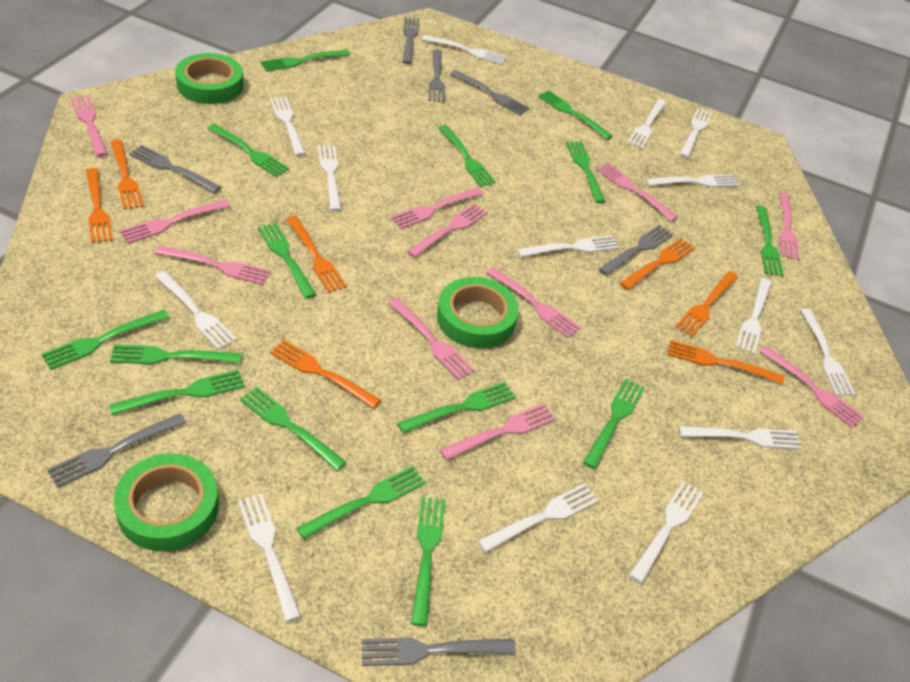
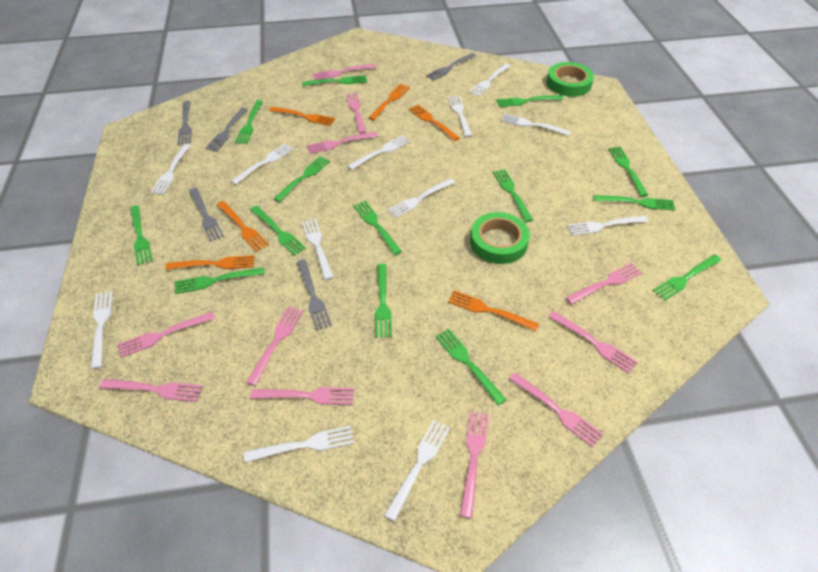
green fork: [41,310,169,370] [109,370,245,415] [110,344,242,364] [208,123,289,177] [240,387,346,471] [258,222,316,299] [261,50,350,71] [296,466,426,539] [397,382,516,433] [411,497,446,626] [438,125,496,187] [538,90,613,139] [566,141,606,203] [583,379,645,469] [756,206,784,276] = 15 -> [130,205,153,265] [175,267,265,294] [235,100,263,144] [250,205,306,256] [274,156,330,202] [302,75,367,86] [353,200,402,255] [375,264,392,338] [435,329,506,406] [493,169,533,222] [496,95,563,107] [594,195,675,211] [609,147,648,197] [653,254,722,301] = 14
green tape: [114,453,219,551] [175,53,244,104] [437,277,519,348] = 3 -> [470,212,530,264] [547,62,594,97] = 2
grey fork: [47,413,186,488] [129,145,221,193] [361,637,515,666] [402,17,419,64] [429,49,445,103] [450,70,529,115] [599,225,673,276] = 7 -> [178,101,192,145] [189,188,224,242] [206,107,248,152] [297,259,332,330] [426,53,476,81] = 5
orange fork: [86,168,113,243] [111,140,144,210] [270,340,381,408] [286,216,347,293] [620,238,695,290] [668,340,784,384] [675,271,738,337] = 7 -> [165,255,255,270] [217,201,269,252] [269,107,335,126] [369,84,410,120] [409,105,460,141] [448,290,539,331] = 6
white fork: [155,271,237,350] [238,494,301,622] [270,97,306,156] [318,145,342,211] [422,35,507,65] [478,483,599,553] [517,235,619,257] [627,99,667,149] [629,481,704,584] [646,174,739,187] [679,426,802,449] [680,108,712,158] [735,278,772,354] [801,309,855,396] = 14 -> [91,291,113,369] [151,144,191,195] [231,143,293,185] [244,426,354,463] [302,219,334,280] [347,135,410,170] [384,420,450,521] [387,178,455,218] [448,96,472,137] [469,64,510,96] [501,114,571,136] [567,216,648,236] = 12

